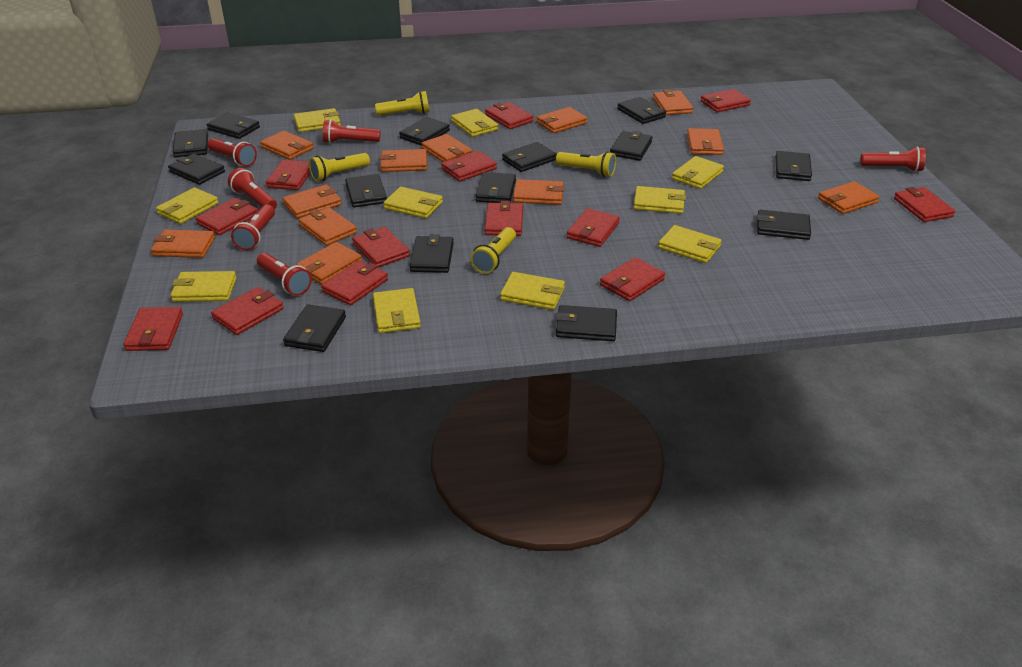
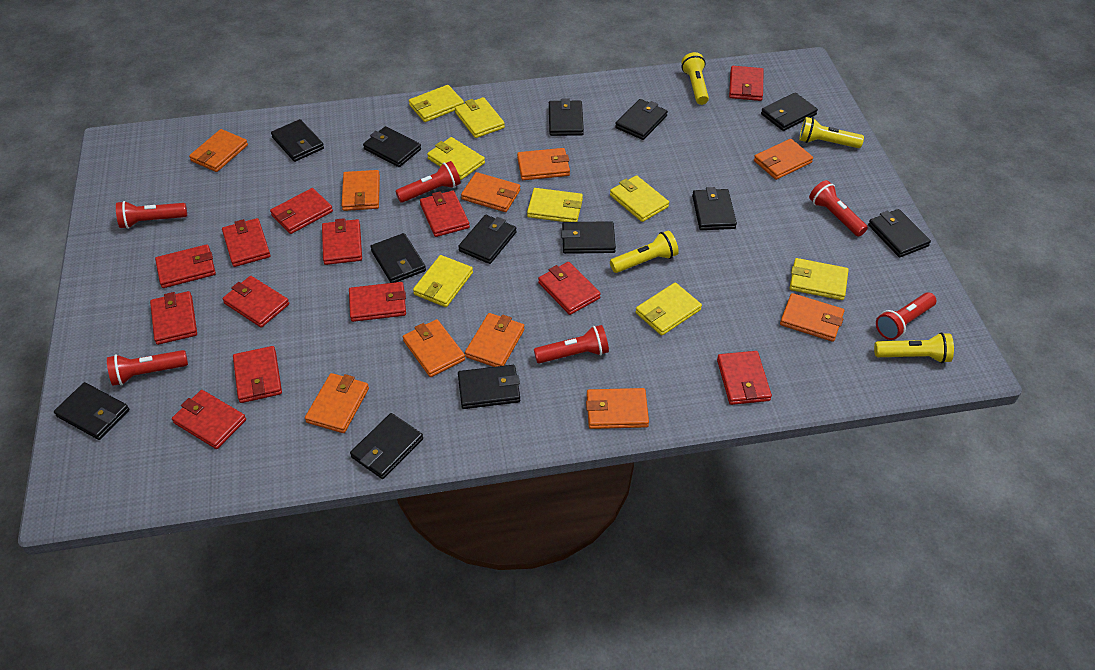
black wallet: [168,154,225,185] [173,129,208,158] [207,113,260,139] [283,304,346,352] [345,174,387,208] [399,117,450,146] [409,234,454,273] [475,172,516,203] [502,142,557,172] [556,305,617,341] [610,131,653,161] [617,97,666,124] [757,210,811,240] [776,151,812,181] = 14 -> [54,382,129,440] [271,119,324,162] [350,413,423,479] [363,126,421,167] [370,233,426,283] [458,215,517,264] [458,365,520,409] [549,99,584,136] [561,221,616,254] [615,99,668,140] [692,187,737,230] [761,92,818,131] [868,209,931,257] = 13
orange wallet: [151,229,215,258] [260,131,314,160] [282,184,342,218] [296,242,362,285] [299,207,357,246] [379,149,427,172] [421,134,472,162] [513,179,564,205] [536,107,587,133] [653,90,693,115] [687,128,724,155] [818,181,880,214] = 12 -> [189,129,248,172] [305,373,369,433] [342,170,380,211] [403,319,465,377] [461,172,520,212] [465,313,525,367] [517,148,570,180] [586,388,649,429] [754,139,813,180] [780,293,845,342] = 10
yellow wallet: [156,188,219,224] [170,271,237,302] [294,108,341,132] [373,288,421,333] [383,187,443,219] [451,109,498,137] [500,272,565,310] [634,186,686,214] [658,225,722,263] [672,156,724,189] = 10 -> [409,85,464,122] [413,255,473,307] [427,137,485,180] [455,97,505,138] [527,188,583,222] [610,175,669,222] [635,283,702,336] [790,258,849,300] = 8

